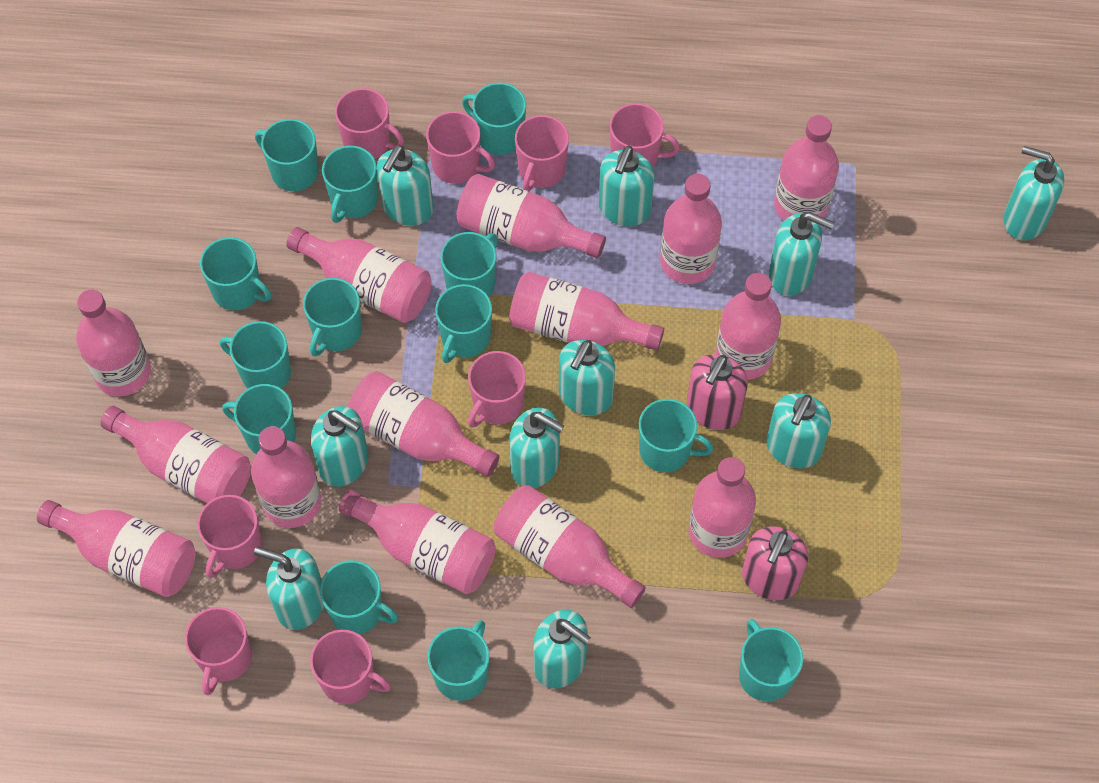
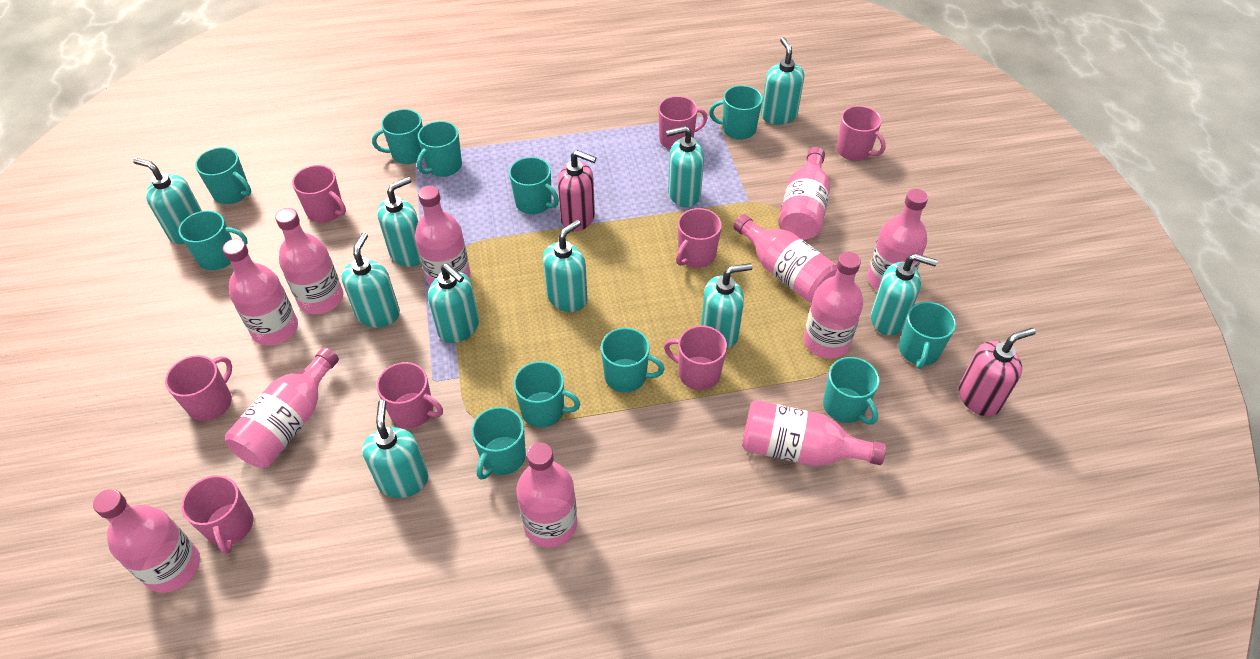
pink bottle: [37,500,196,597] [76,290,151,396] [100,406,251,503] [251,426,321,528] [286,227,432,323] [339,489,496,594] [348,371,500,477] [456,174,606,258] [494,485,646,608] [509,272,664,351] [660,174,722,284] [689,457,756,558] [716,273,781,380] [774,115,839,221] = 14 -> [93,489,200,593] [223,239,298,345] [225,347,339,468] [275,208,343,314] [415,185,470,286] [516,442,577,548] [733,214,837,303] [742,400,886,466] [778,147,830,240] [804,252,863,359] [867,189,928,291] = 11
turquoise mug: [200,237,271,310] [220,321,291,389] [222,384,296,454] [255,119,319,191] [303,278,362,357] [320,560,399,634] [322,146,378,223] [427,620,490,701] [435,284,492,363] [440,232,498,297] [462,83,526,155] [639,399,714,472] [739,619,803,701] = 13 -> [179,211,248,270] [195,147,251,204] [372,109,423,164] [417,121,462,177] [471,407,526,480] [509,157,559,214] [514,361,580,428] [601,328,664,393] [709,85,763,140] [823,357,880,425] [899,302,956,369] = 11

